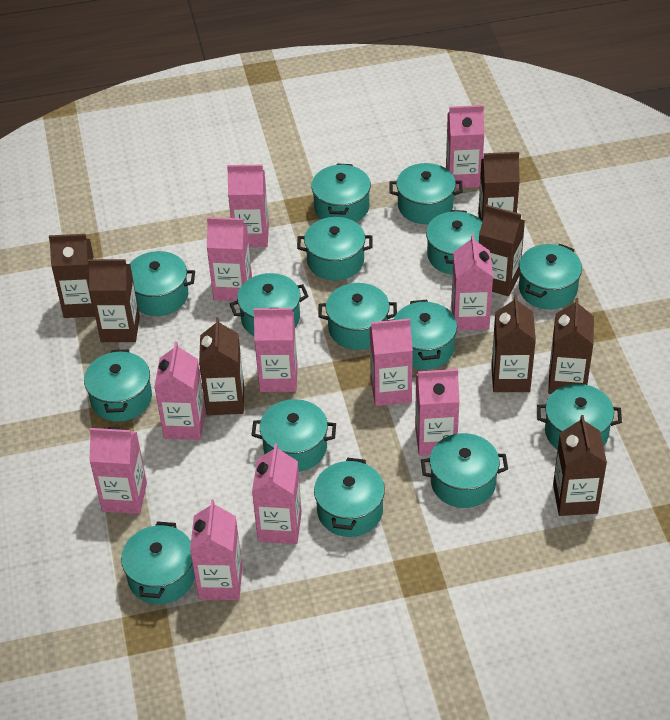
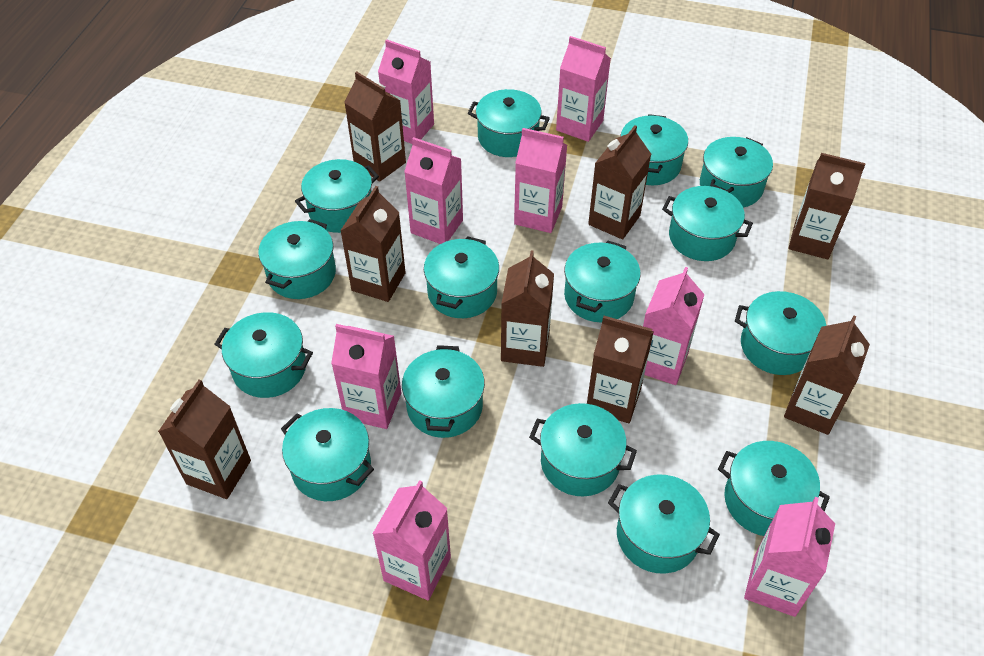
pink carton: [89,427,147,514] [154,342,205,440] [190,500,242,600] [207,217,252,301] [227,165,269,247] [252,443,302,544] [254,308,298,392] [370,318,413,406] [415,369,460,456] [446,105,484,188] [451,234,493,331] = 11 -> [331,324,401,429] [373,480,451,601] [378,39,434,144] [404,137,463,244] [514,128,567,233] [556,36,611,142] [643,267,705,385] [744,497,835,617] = 8

